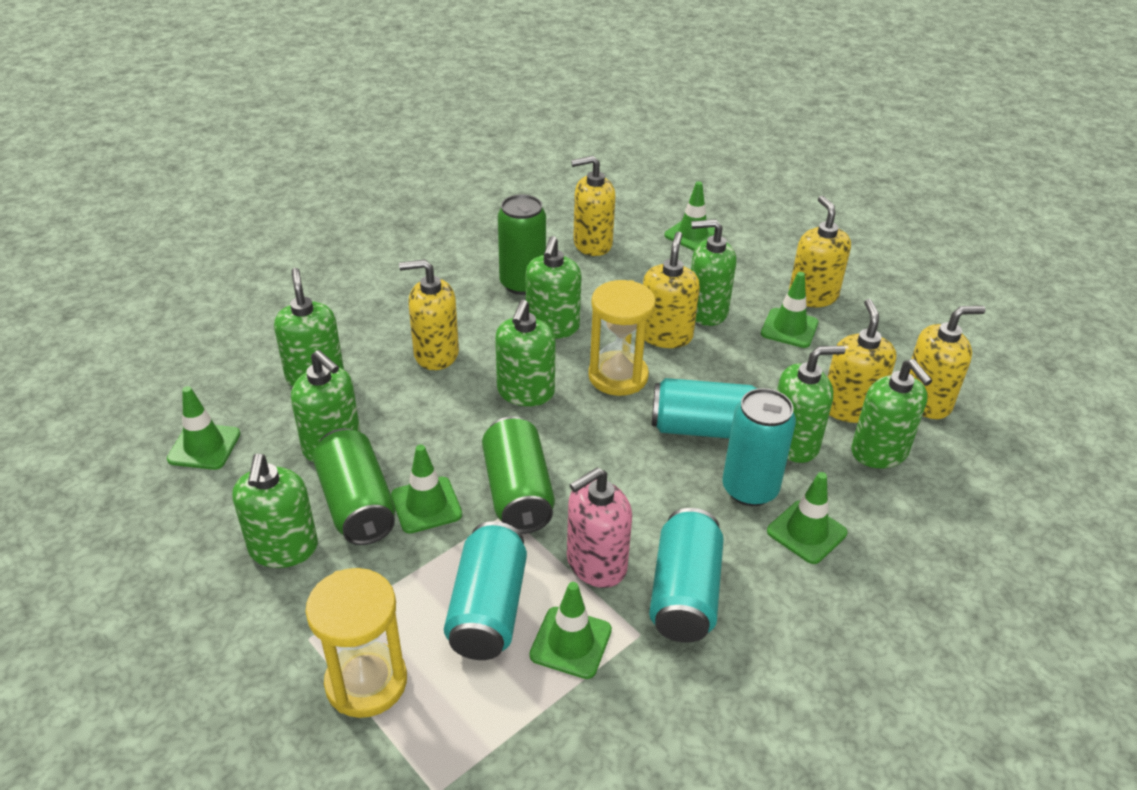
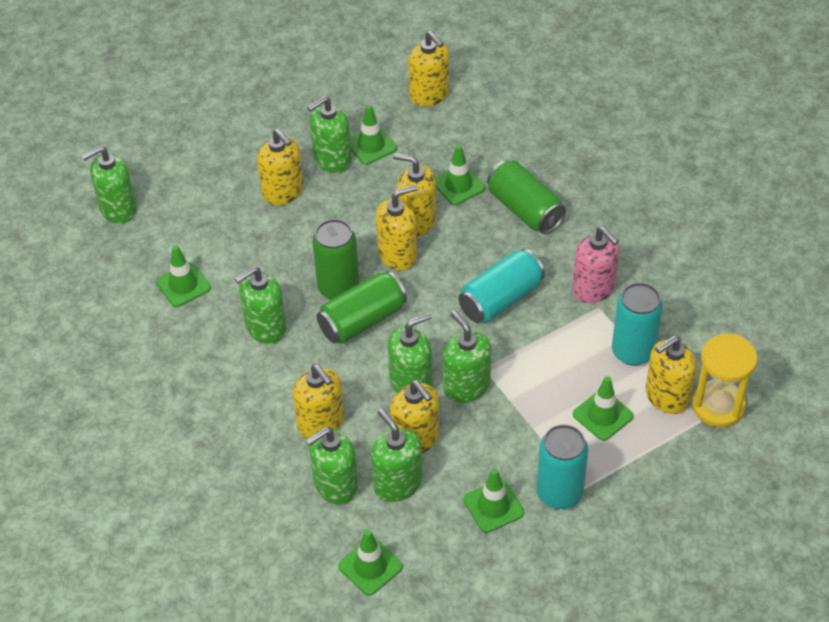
green soap dispenser: [232,454,318,568] [274,268,344,387] [291,350,361,462] [495,300,556,406] [526,236,581,339] [691,219,736,326] [777,346,846,463] [851,359,932,468] = 8 -> [81,146,137,224] [235,266,286,344] [306,427,358,504] [307,96,352,173] [371,409,422,502] [388,313,432,393] [443,311,491,403] = 7
turquoise can: [444,521,527,660] [649,508,724,643] [652,378,757,439] [722,388,796,506] = 4 -> [459,249,545,323] [537,425,588,509] [612,283,663,366] = 3
yellow hourglass: [306,568,407,718] [588,280,656,396] = 2 -> [692,334,757,427] = 1
yellow soap dispenser: [399,259,459,370] [571,156,616,256] [643,232,700,348] [789,196,851,307] [828,299,896,423] [910,306,986,419] = 6 -> [257,129,303,205] [293,364,344,439] [376,185,417,271] [390,380,439,454] [393,153,436,237] [408,31,449,107] [646,336,697,414] = 7

